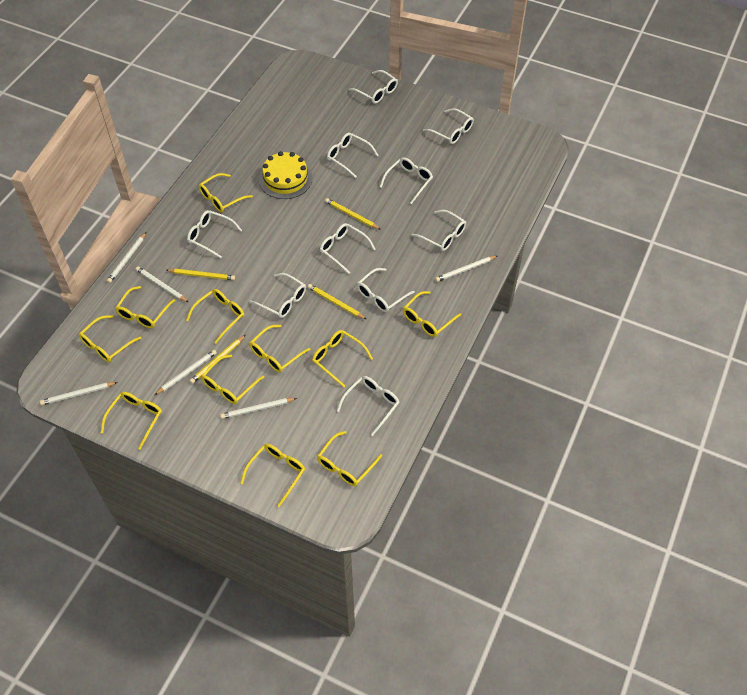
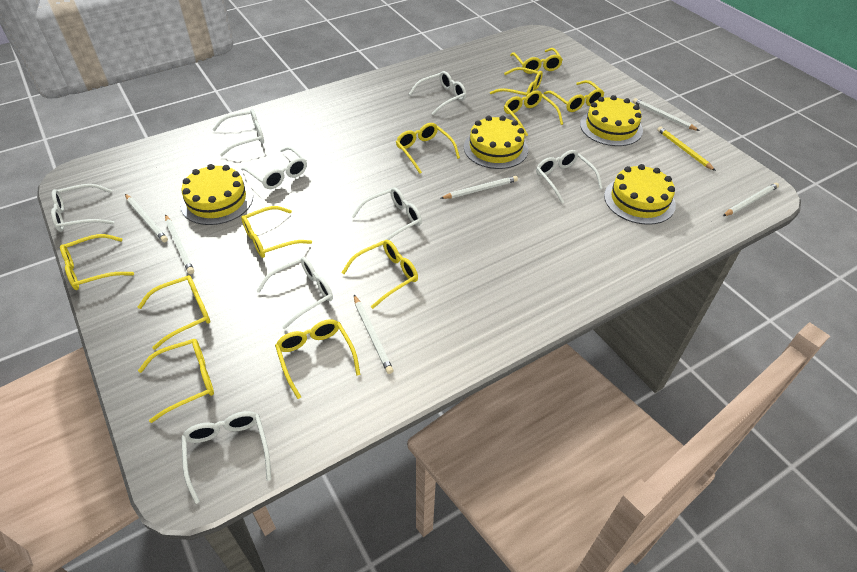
white glasses: [187,210,242,258] [249,273,306,318] [320,223,376,274] [327,133,379,178] [337,376,400,436] [349,70,398,104] [357,268,415,312] [380,157,433,204] [411,210,466,251] [423,108,474,144] = 10 -> [51,184,114,232] [182,411,271,504] [212,109,264,156] [241,147,307,189] [256,257,333,329] [351,187,422,248] [409,71,466,115] [536,150,603,203] = 8
yellow cake: [259,151,312,199] = 1 -> [180,164,253,225] [464,116,528,169] [580,95,643,146] [604,164,676,225] = 4
yellow pencil: [167,269,235,280] [189,335,246,384] [308,284,366,319] [325,198,381,230] = 4 -> [657,126,716,171] = 1

